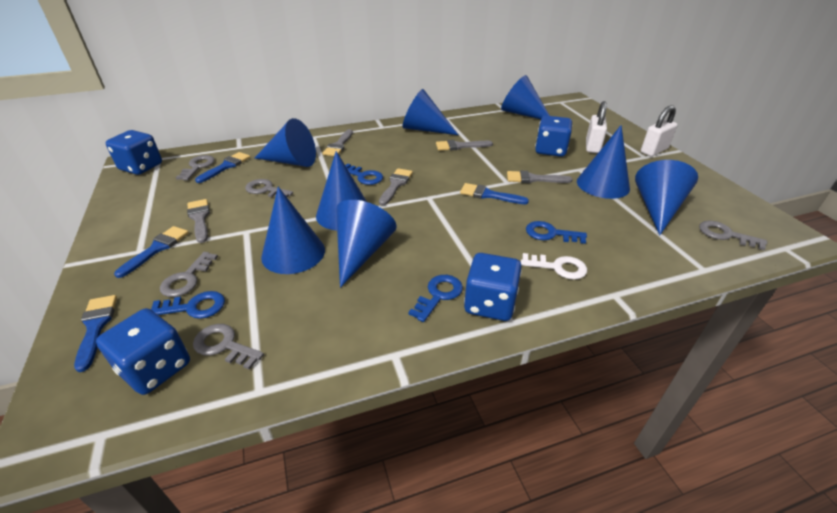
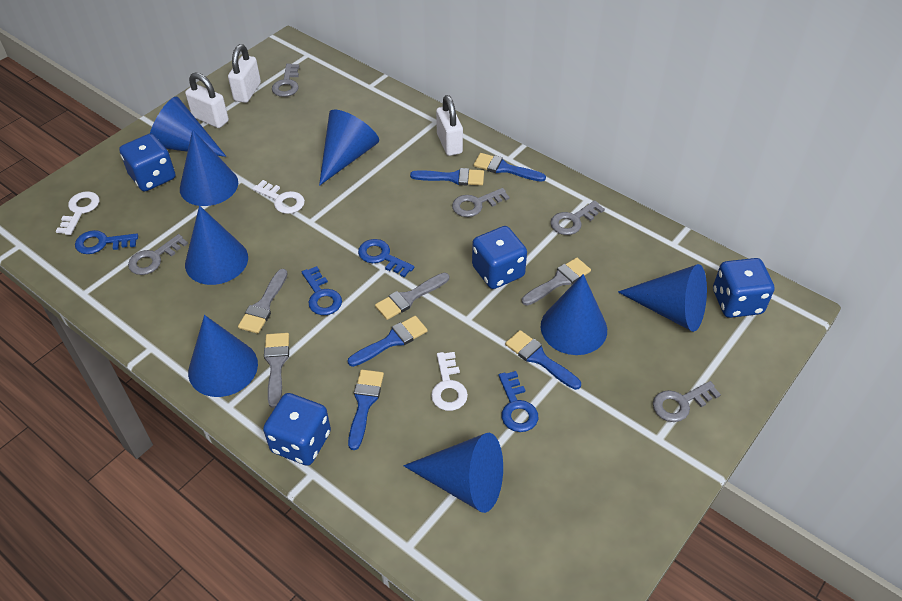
blue brush: [74,295,117,372] [114,226,189,278] [195,152,250,183] [460,183,529,204] = 4 -> [348,316,428,367] [348,370,384,450] [410,168,484,185] [474,153,546,182] [505,330,581,390] = 5
grey brush: [187,199,210,243] [323,129,353,156] [379,168,413,205] [436,140,493,151] [507,171,573,183] = 5 -> [238,269,288,334] [264,333,289,408] [375,273,449,320] [522,258,591,306] = 4
white key: [521,253,587,280] = 1 -> [56,191,99,235] [253,180,305,214] [431,352,468,411] = 3
white padlock: [586,101,607,153] [641,105,678,156] = 2 -> [185,72,229,128] [228,44,261,103] [436,95,463,156] = 3

